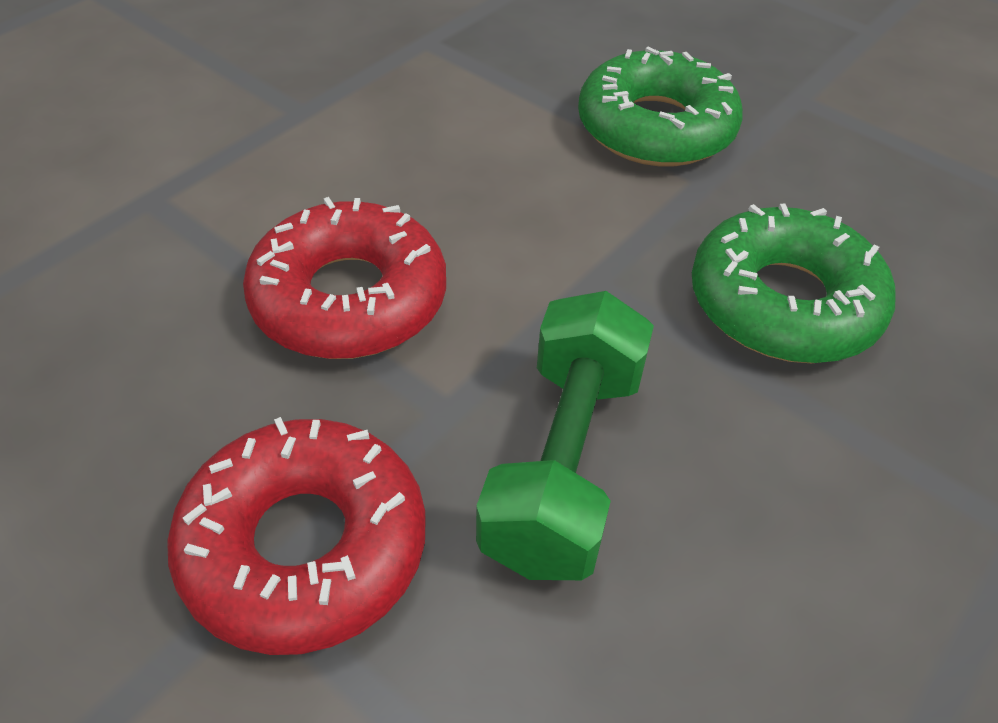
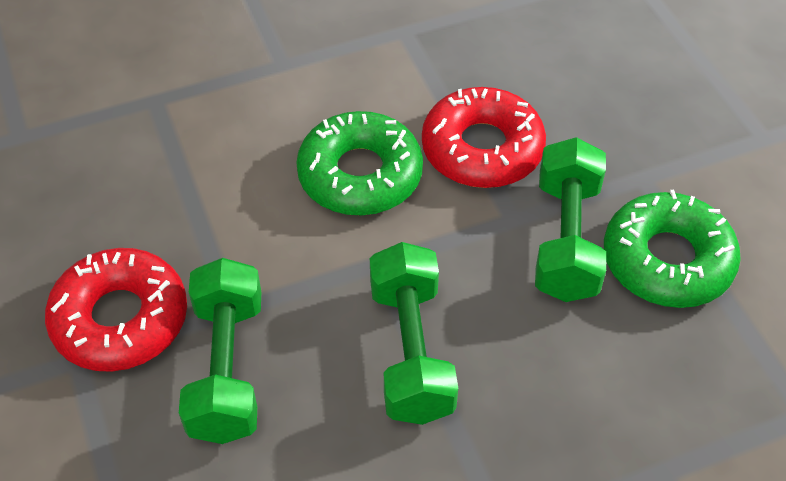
green dumbbell: [476,291,654,580] = 1 -> [179,258,261,444] [370,242,458,425] [535,137,606,302] = 3

